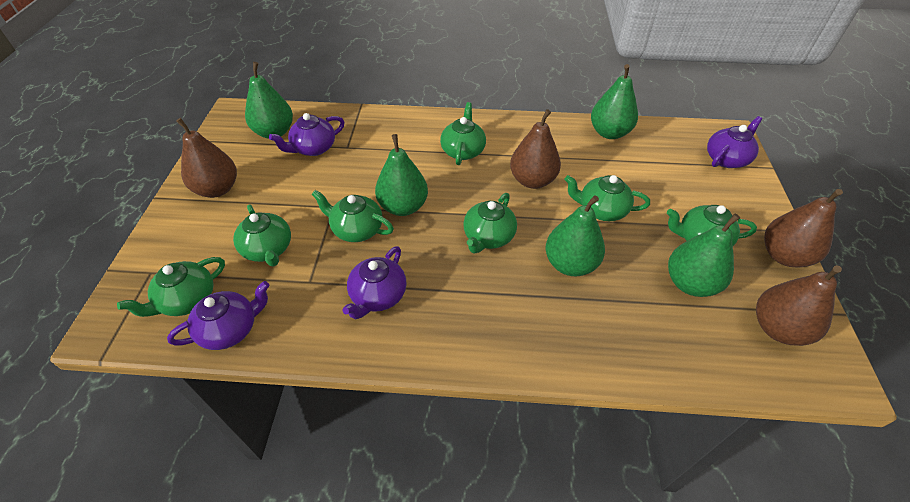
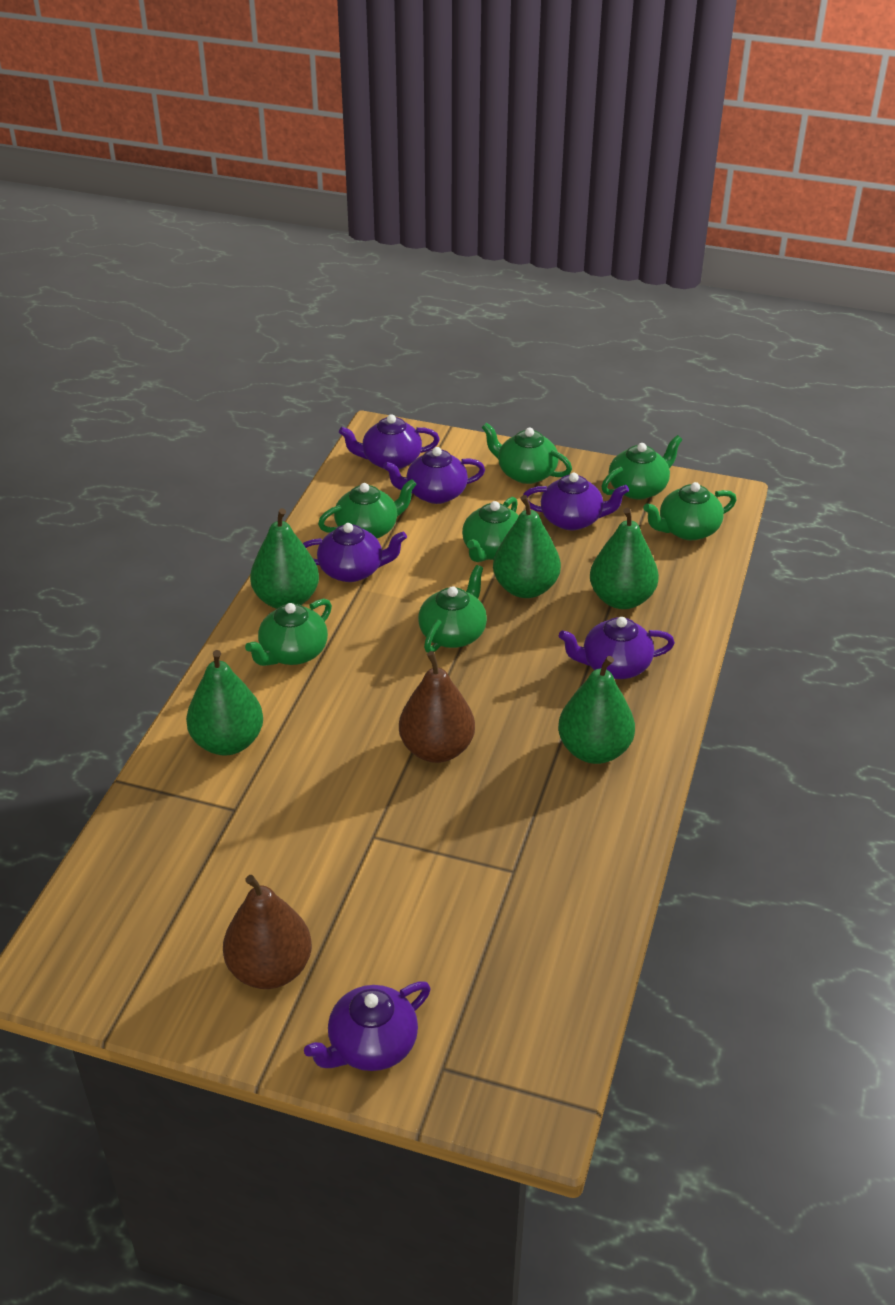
brown pear: [176,118,237,198] [510,109,561,189] [756,265,842,346] [764,189,843,267] = 4 -> [223,875,312,989] [399,651,475,763] = 2
purple teapot: [167,281,270,350] [269,113,344,156] [342,246,407,319] [707,116,762,168] = 4 -> [303,523,407,582] [304,982,431,1071] [339,414,440,469] [383,447,485,504] [523,473,629,530] [559,617,675,679] = 6

